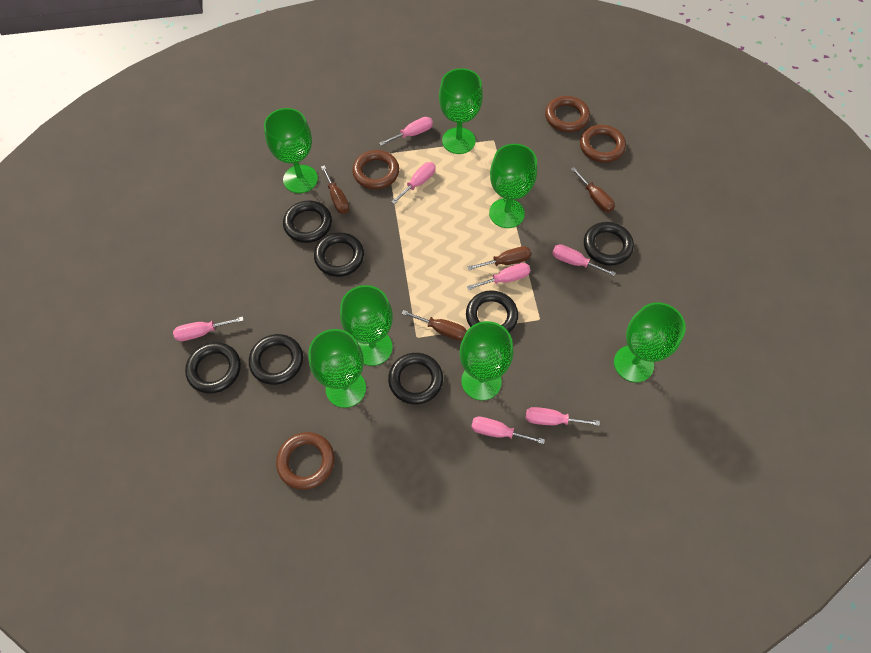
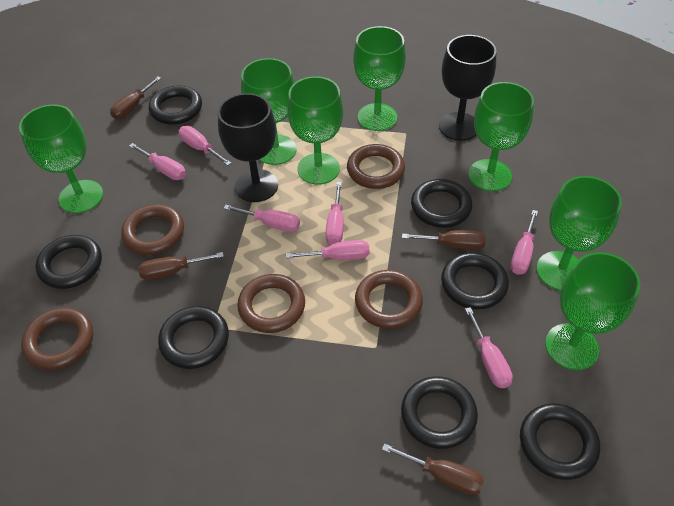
black goblet: none = 0 -> [218,93,278,202] [439,35,496,141] = 2
brown ring: [276,432,335,490] [352,150,399,189] [545,96,590,132] [580,125,626,163] = 4 -> [21,307,93,370] [121,204,184,255] [237,274,305,333] [347,144,405,189] [355,270,423,329] = 5

